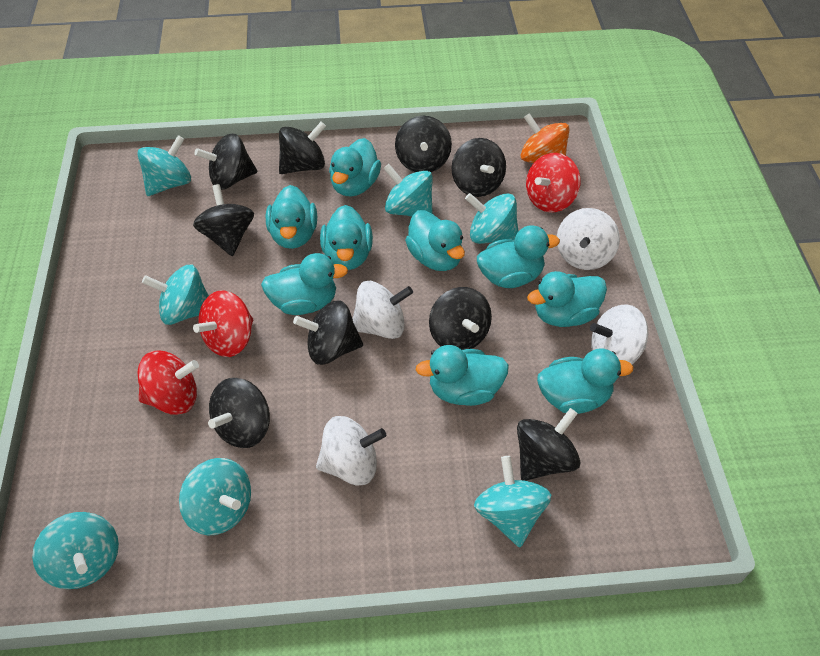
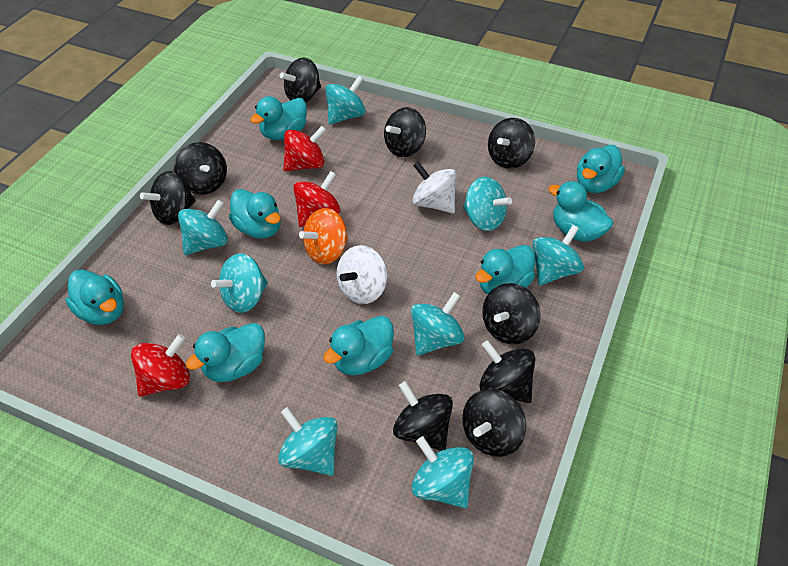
turquoise duck: [261,253,348,315] [266,185,317,249] [320,205,373,270] [329,138,381,197] [405,210,465,271] [416,345,509,406] [477,225,560,288] [527,271,607,327] [537,348,633,414] = 9 -> [65,269,124,325] [186,323,265,382] [229,189,281,239] [250,96,307,140] [323,316,394,375] [475,245,535,294] [548,181,613,242] [577,145,625,193] = 8
turquoise spinning top: [32,512,119,589] [137,135,191,196] [142,265,209,325] [179,458,251,535] [383,164,433,217] [465,193,518,244] [474,456,551,547] = 7 -> [178,200,228,255] [211,253,268,313] [278,407,338,476] [325,76,366,125] [411,292,465,355] [412,436,474,508] [463,177,512,231] [532,225,584,286] = 8
white spinning top: [316,416,386,486] [353,281,413,339] [557,208,620,270] [590,304,648,364] = 4 -> [336,245,388,304] [413,161,457,213] = 2

